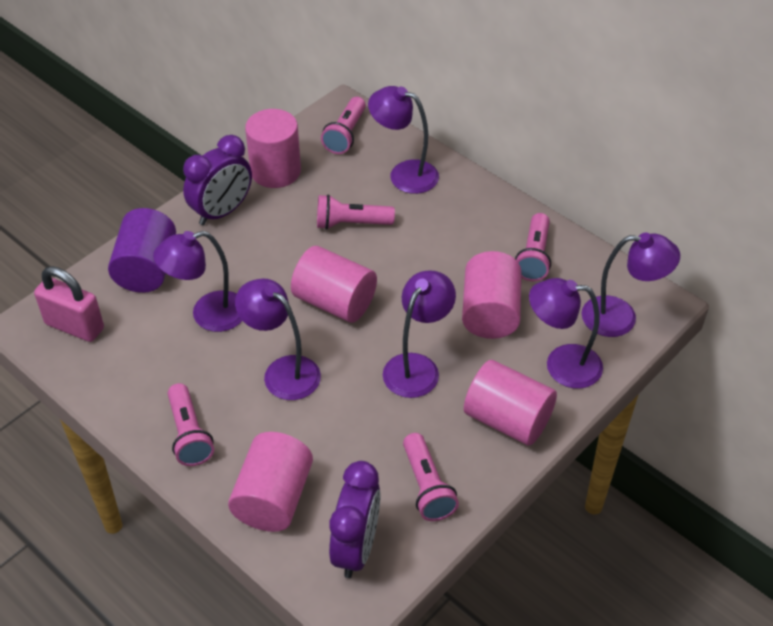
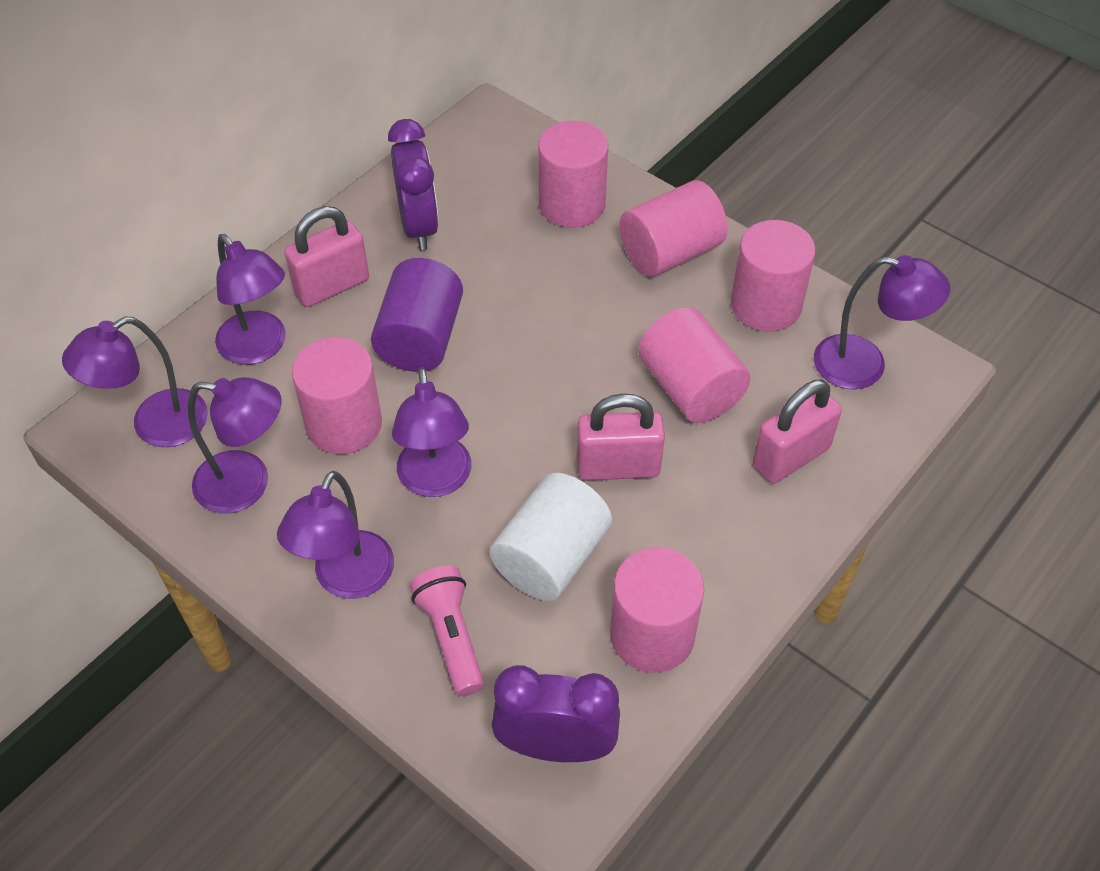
pink cylinder: [228,432,313,532] [245,109,301,188] [291,246,377,323] [462,251,522,339] [464,360,557,446] = 5 -> [292,337,382,454] [538,121,608,228] [610,548,704,673] [619,180,728,277] [638,307,750,423] [731,220,815,332] = 6
pink flashlight: [168,383,214,466] [317,194,395,230] [321,97,366,154] [403,433,459,521] [515,213,551,281] = 5 -> [410,566,484,696] = 1
pink padlock: [34,266,104,342] = 1 -> [284,206,369,307] [577,393,665,480] [753,380,842,484] = 3
white cylinder: none = 0 -> [490,473,612,601] = 1

